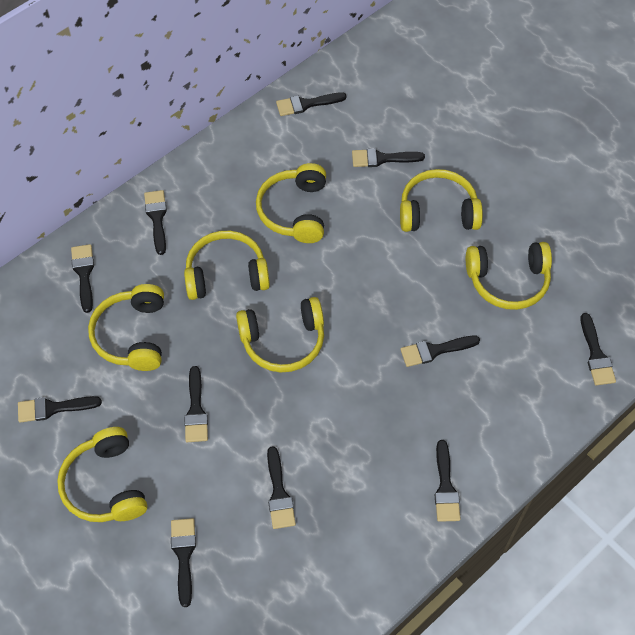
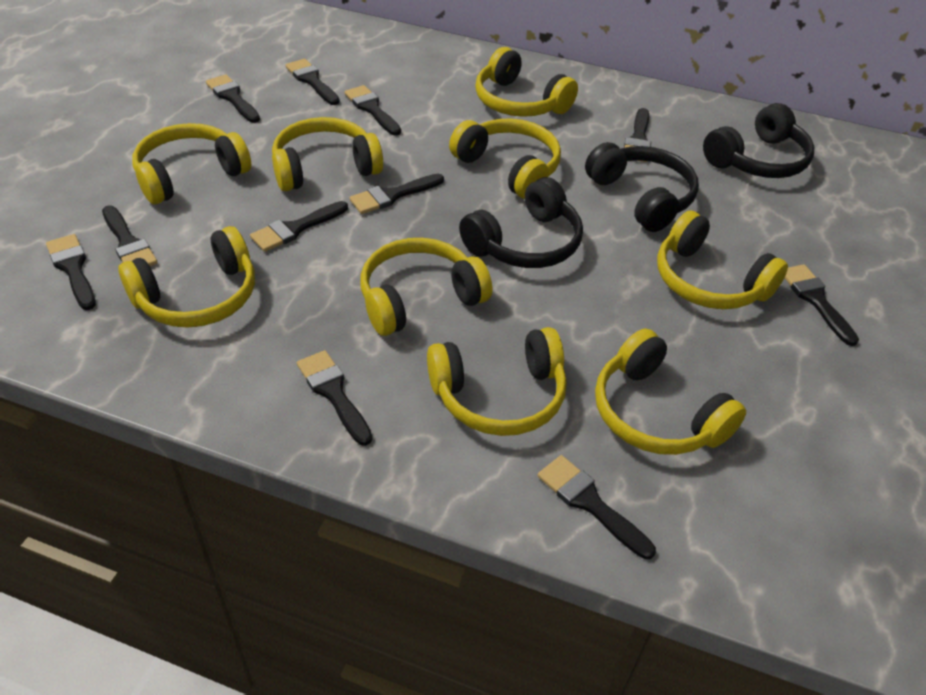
black headphones: none = 0 -> [459,177,583,268] [585,142,699,232] [703,103,814,178] = 3
yellow headphones: [57,427,147,522] [88,284,164,371] [184,231,270,300] [236,297,324,372] [256,163,326,243] [400,169,483,232] [466,242,552,310] = 7 -> [118,226,255,328] [132,123,251,204] [272,117,383,191] [360,238,492,336] [427,327,567,436] [449,118,561,199] [475,47,578,117] [595,328,746,455] [657,210,788,309] = 9

